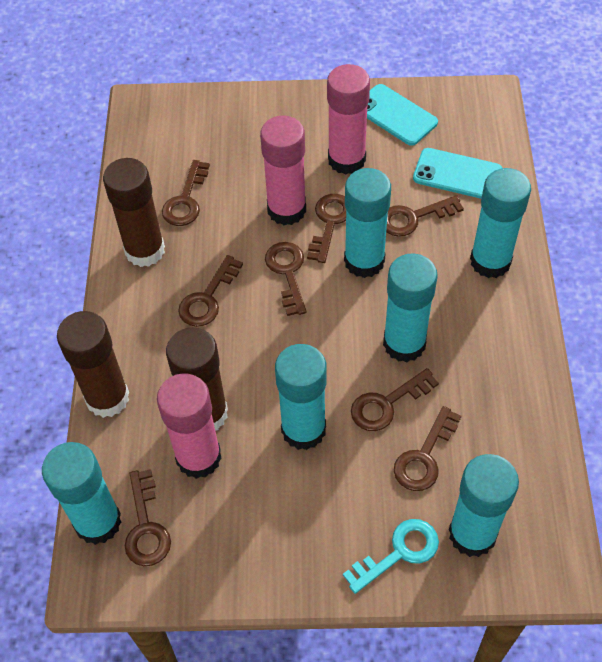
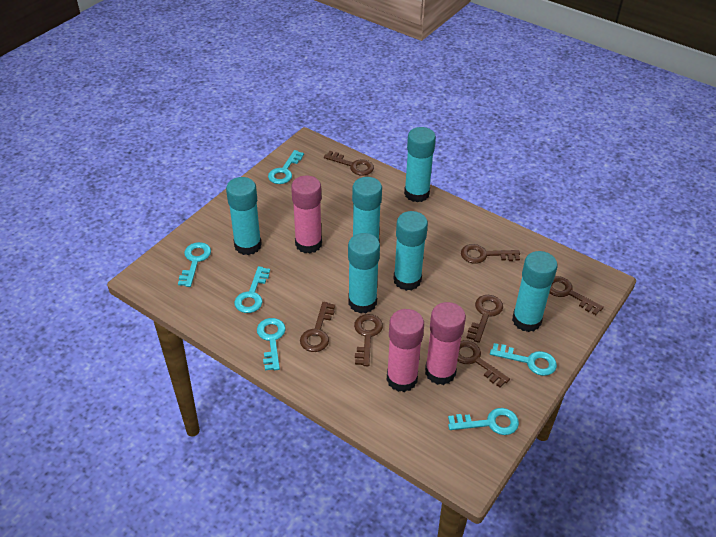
brown glue stick: [57,311,129,418] [103,158,165,267] [166,327,228,431] = 3 -> none = 0
brown key: [125,469,171,566] [162,160,210,226] [178,255,243,327] [265,242,307,316] [307,194,346,263] [351,368,439,431] [386,195,464,237] [394,406,461,491] = 8 -> [300,302,335,352] [324,151,374,176] [354,314,383,366] [457,340,510,387] [461,244,520,264] [466,295,503,343] [549,276,604,315] = 7
turquoise key: [343,519,439,594] = 1 -> [178,242,211,287] [234,266,270,313] [257,318,286,371] [268,150,304,184] [448,408,519,435] [490,343,557,376] = 6
turquoise phone: [367,84,438,146] [413,148,502,199] = 2 -> none = 0

